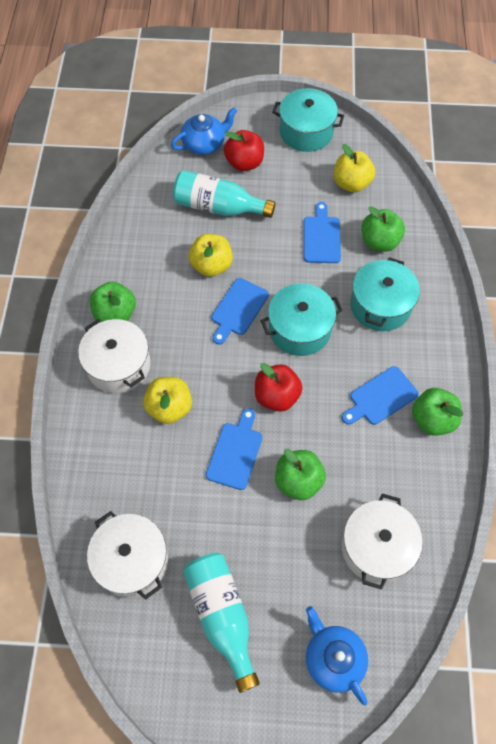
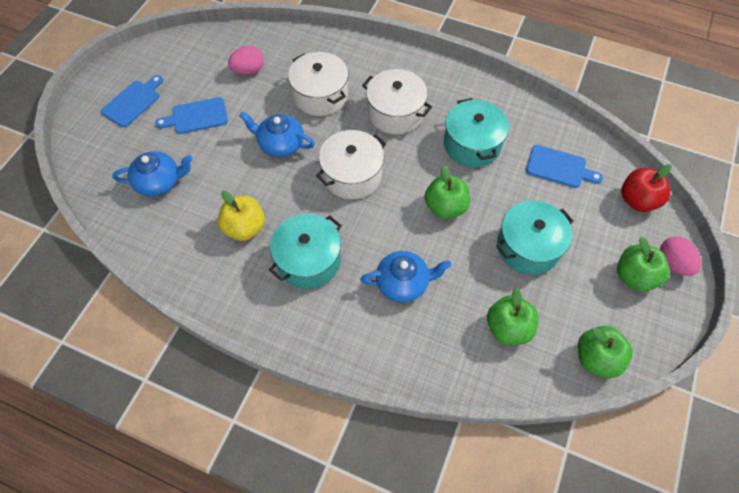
blue cutting board: [206,408,262,490] [211,278,269,345] [304,202,341,263] [342,366,419,425] = 4 -> [101,75,163,127] [155,97,228,134] [526,145,603,188] = 3
blue teapot: [171,107,237,155] [306,606,368,705] = 2 -> [112,151,193,196] [240,112,315,157] [360,251,451,302] = 3
pink egg: none = 0 -> [228,46,264,75] [660,236,702,276] = 2
red apple: [224,130,264,171] [255,363,302,412] = 2 -> [621,164,672,212] = 1
turquoise bottle: [173,170,275,218] [183,553,260,693] = 2 -> none = 0
yellow apple: [143,377,192,424] [189,234,233,277] [334,144,375,192] = 3 -> [217,191,265,241] = 1

